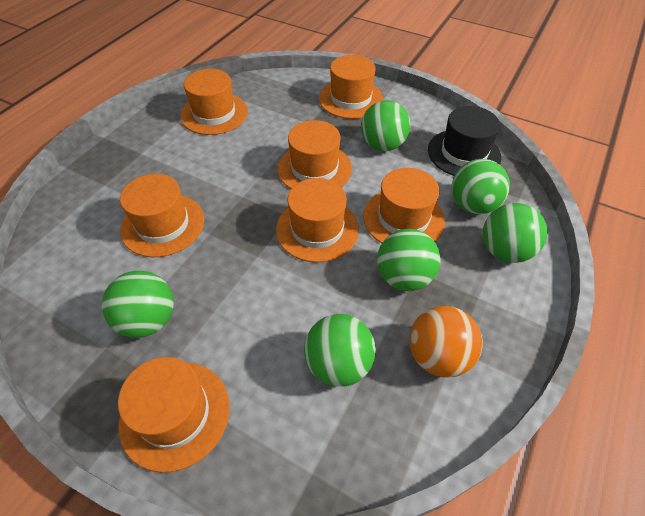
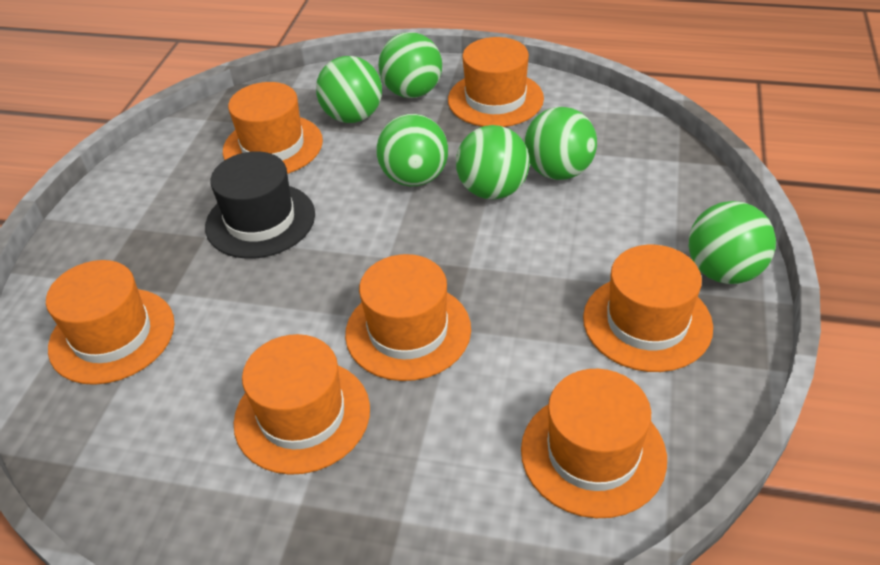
orange ball: [409,306,483,377] = 1 -> none = 0

